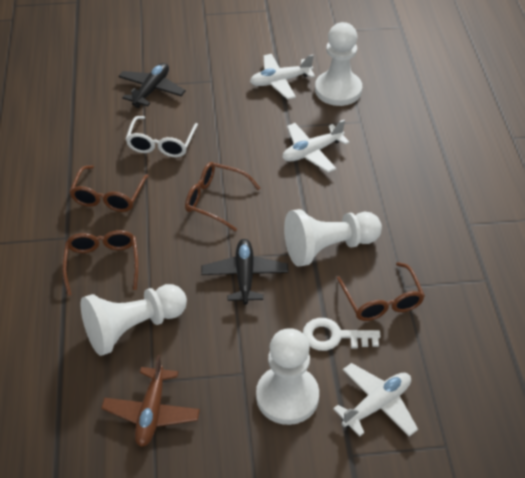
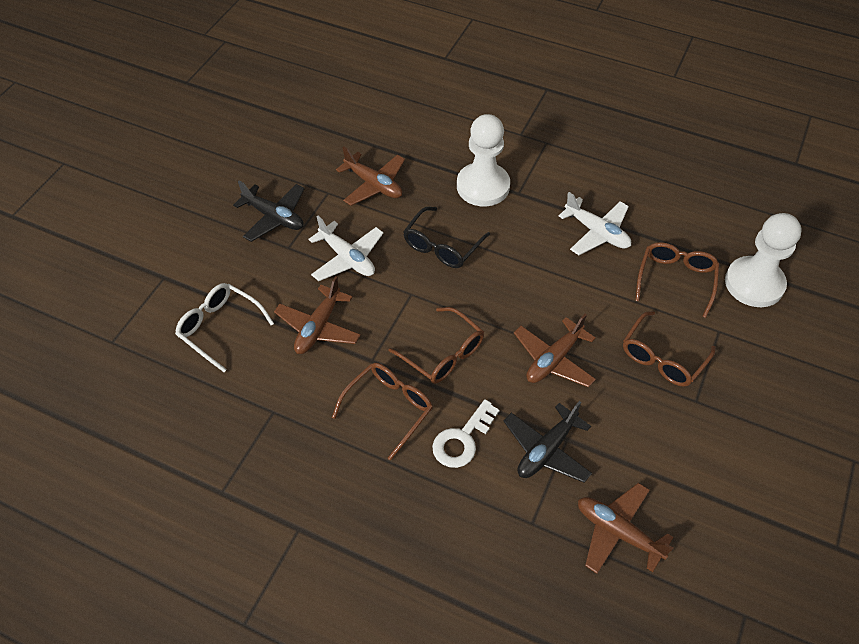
black glasses: none = 0 -> [403,207,490,268] = 1
brown plane: [101,355,200,447] = 1 -> [274,276,361,354] [336,146,405,206] [514,314,596,388] [578,483,674,574] = 4
white pawn: [81,284,187,356] [256,328,319,425] [284,209,382,267] [315,22,362,106] = 4 -> [457,114,510,206] [725,213,802,307] = 2
white plane: [250,54,315,99] [283,120,349,173] [333,363,418,437] = 3 -> [308,216,383,281] [559,192,631,255] = 2

